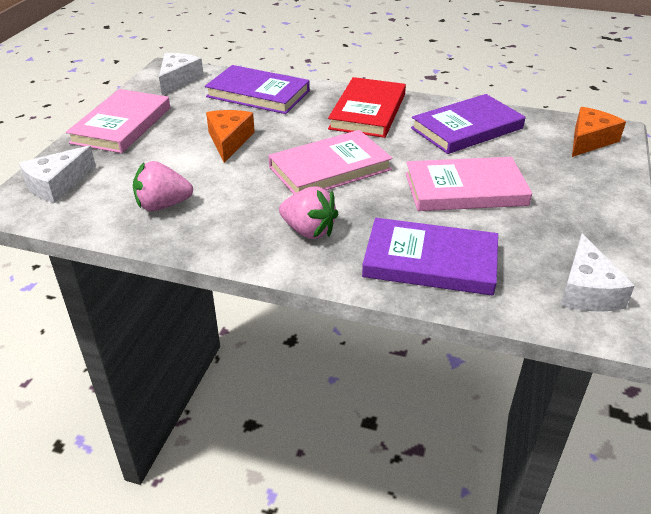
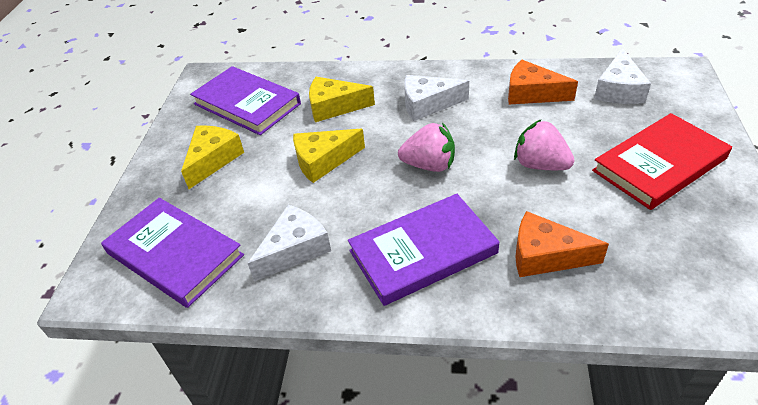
pink book: [66,89,170,153] [268,130,393,194] [405,157,532,211] = 3 -> none = 0
yellow cheese: none = 0 -> [181,126,244,189] [293,129,365,183] [309,77,375,122] = 3

